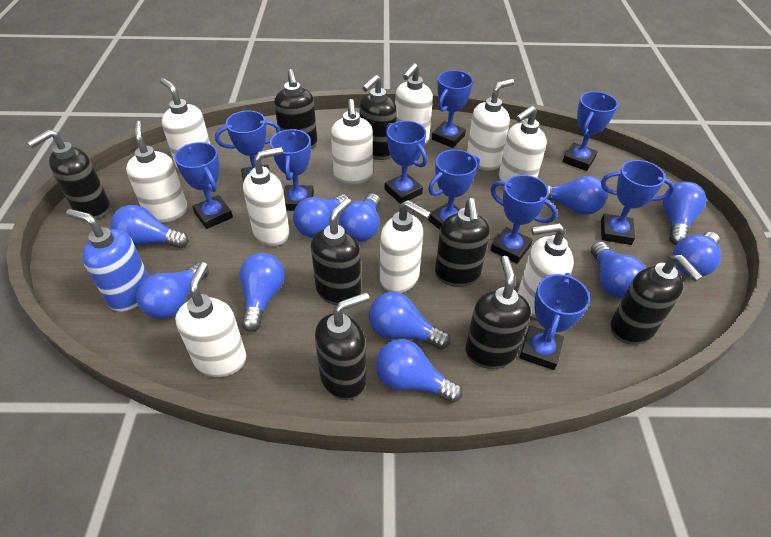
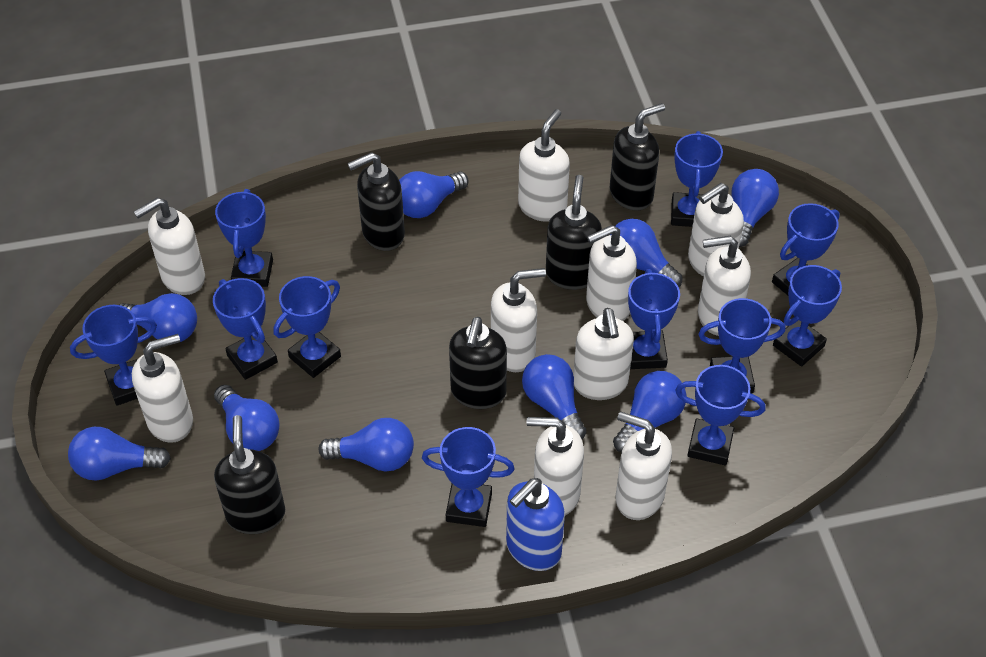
black soap dispenser: [27,130,110,220] [274,69,317,149] [311,198,361,305] [315,292,370,400] [359,75,397,160] [435,198,490,287] [465,256,531,369] [610,255,703,345] = 8 -> [214,415,285,534] [347,152,405,251] [449,317,507,409] [546,175,602,290] [610,103,665,211] = 5
blue light bulb: [110,205,189,248] [136,262,209,319] [239,253,285,332] [293,194,350,238] [339,193,380,242] [369,292,451,349] [376,339,463,403] [547,176,607,215] [591,241,646,299] [663,182,706,245] [673,232,721,276] = 11 -> [68,427,171,481] [119,293,197,342] [214,385,280,451] [318,418,414,471] [399,171,468,218] [522,354,586,439] [611,219,683,287] [613,371,686,452] [731,169,779,247] = 9
blue trophy: [174,142,233,229] [215,111,281,182] [270,129,314,211] [385,121,427,204] [428,149,480,230] [432,70,473,148] [490,175,557,264] [520,273,590,370] [563,91,618,171] [601,160,675,245] = 10 -> [70,305,157,406] [213,278,278,380] [215,189,273,287] [273,276,341,378] [422,427,515,527] [628,269,680,369] [671,131,723,227] [675,365,766,465] [698,298,786,393] [772,203,840,295] [773,265,842,367] = 11

